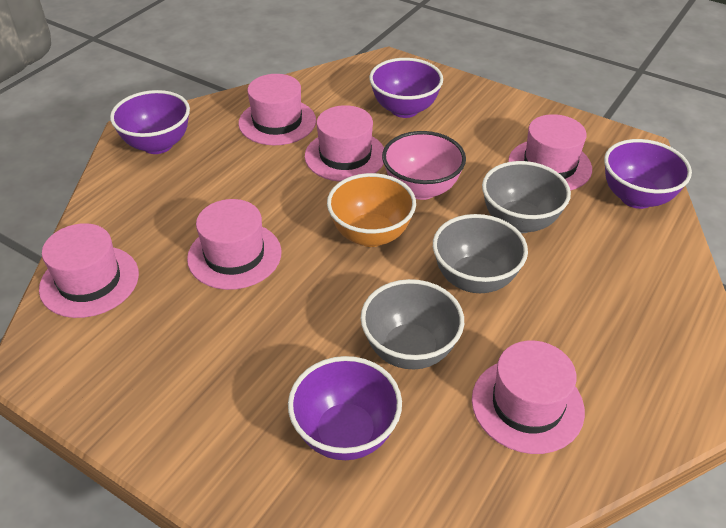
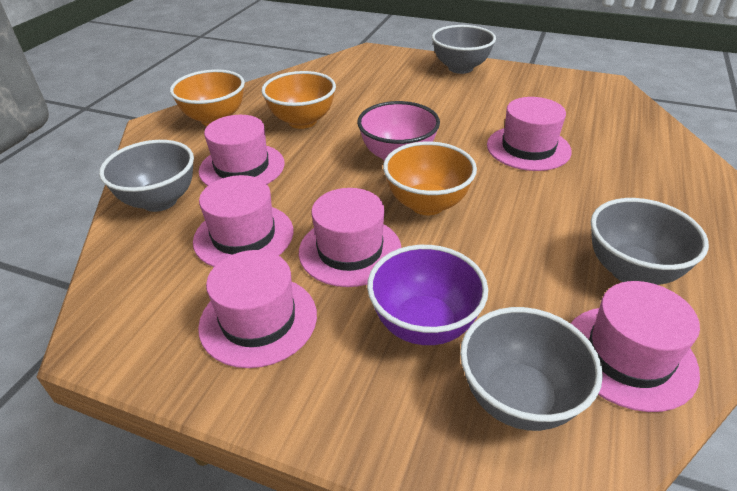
grey bowl: [361,279,464,369] [433,214,528,293] [482,161,571,233] = 3 -> [99,140,194,212] [432,25,496,74] [460,307,603,431] [591,198,709,285] = 4
orange bowl: [327,173,416,247] = 1 -> [170,69,245,126] [261,71,336,129] [383,142,477,215] = 3
purple bowl: [110,90,190,154] [288,356,402,460] [369,58,443,118] [604,139,692,209] = 4 -> [367,245,488,345] = 1

